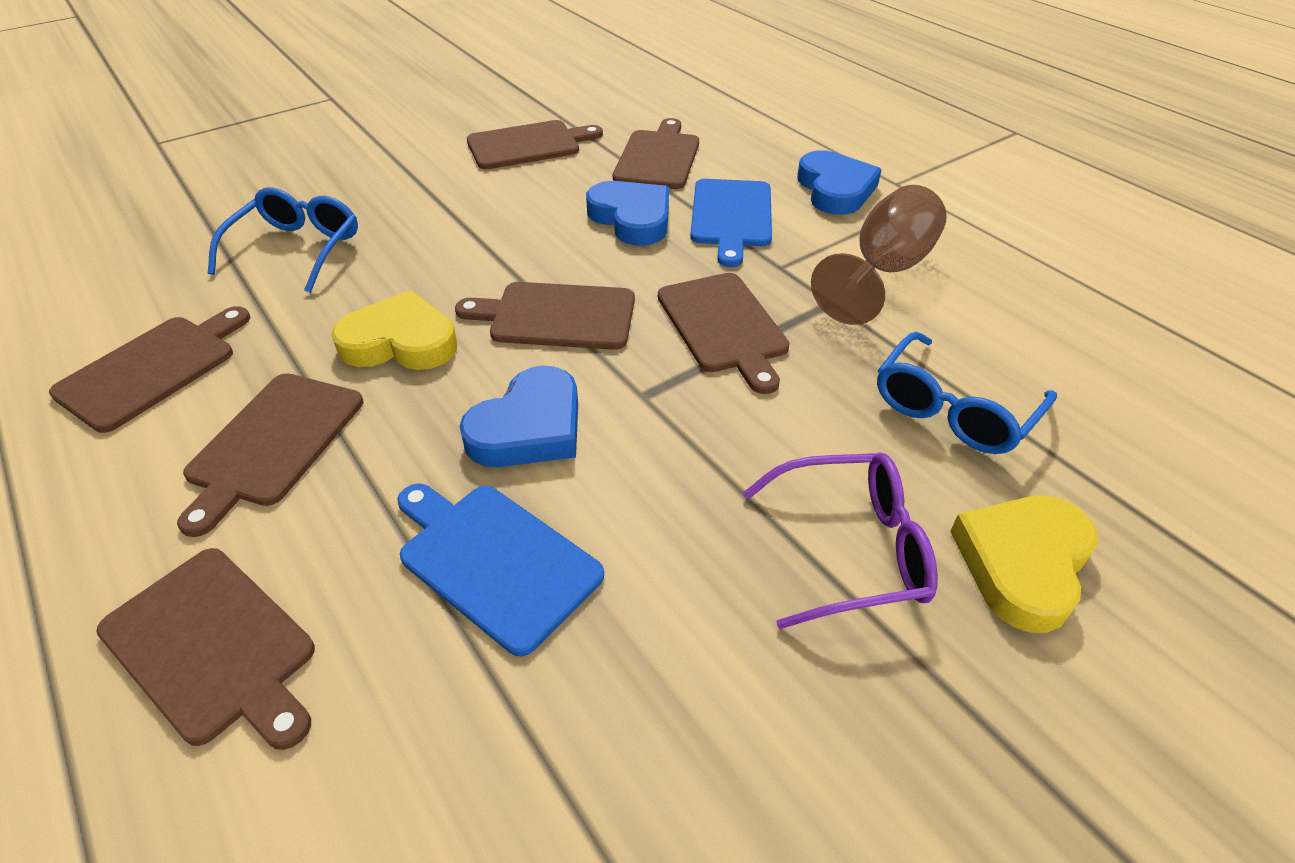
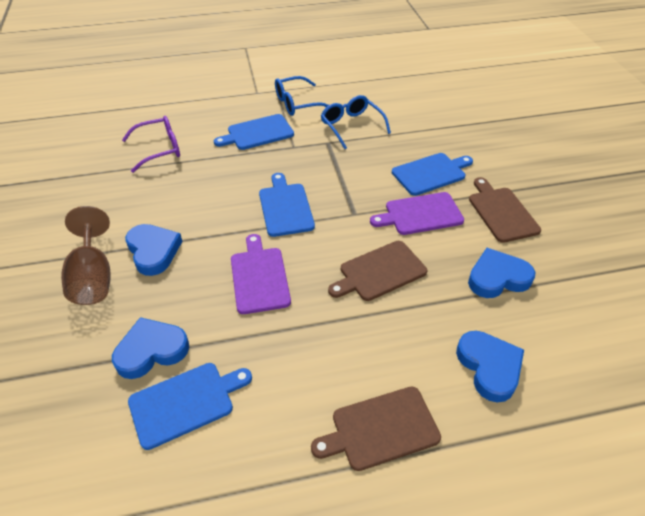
blue cutting board: [397,483,604,656] [690,179,772,267] = 2 -> [128,363,252,450] [214,114,294,150] [259,173,315,237] [392,153,473,196] = 4
blue heart: [459,366,578,467] [586,181,669,246] [797,150,882,215] = 3 -> [112,317,189,379] [125,224,183,276] [456,331,524,403] [468,248,535,298] = 4
brown cutting board: [49,306,250,433] [96,548,315,750] [177,373,363,537] [455,282,635,350] [467,120,603,169] [613,118,699,189] [658,273,790,394] = 7 -> [311,387,441,471] [328,241,427,301] [469,177,541,243] = 3
purple cutting board: none = 0 -> [231,234,291,314] [370,192,464,235] = 2
yellow heart: [331,290,457,370] [950,495,1098,633] = 2 -> none = 0

